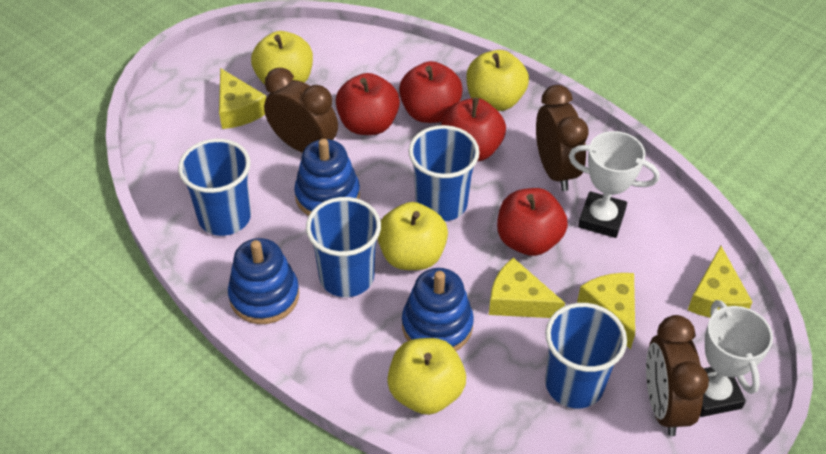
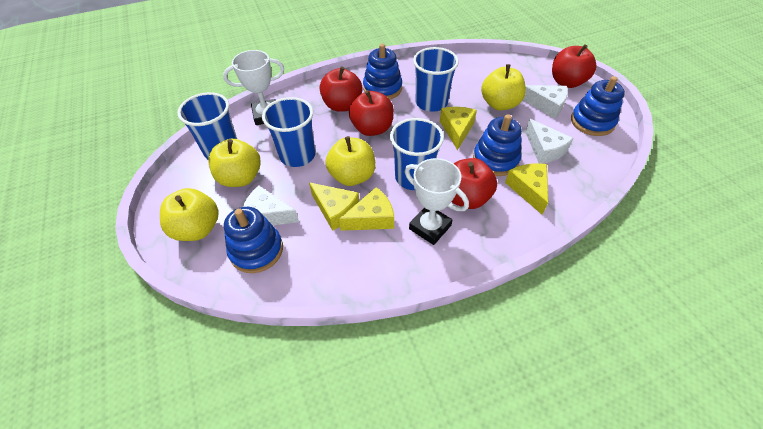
blue stacking toy: [228,238,299,324] [294,139,360,216] [402,268,474,351] = 3 -> [224,207,283,273] [363,44,402,99] [473,114,522,176] [571,76,625,136] = 4
brown clock: [264,68,338,153] [536,85,589,191] [646,315,709,436] = 3 -> none = 0
white cheese: none = 0 -> [243,185,299,225] [523,85,568,119] [525,119,574,164] = 3

